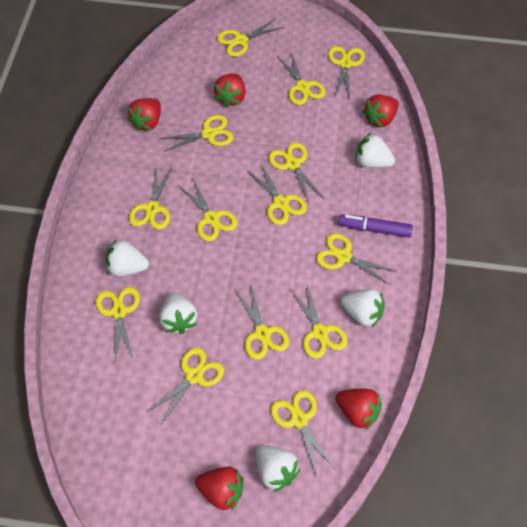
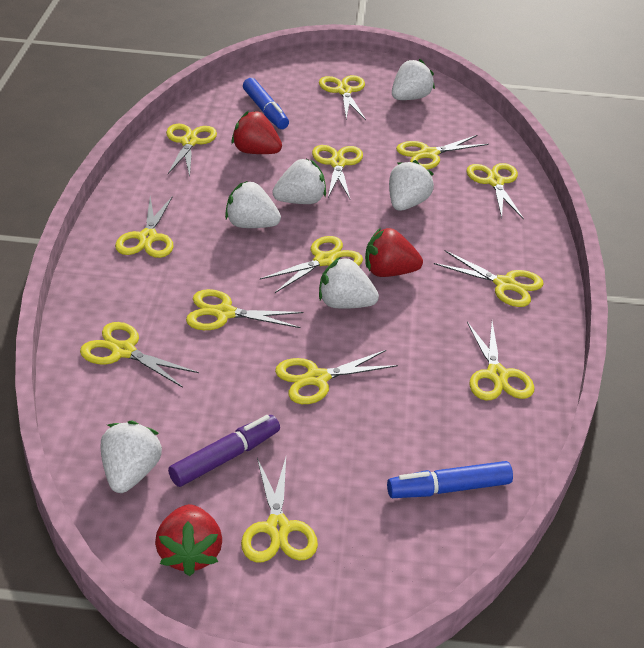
blue marker: none = 0 -> [243,78,289,129] [387,461,513,498] = 2
red strawberry: [127,98,161,131] [195,467,244,511] [214,73,246,107] [335,388,382,430] [363,94,399,128] = 5 -> [155,504,222,576] [231,111,282,154] [365,228,423,277] = 3
white strawberry: [106,239,149,276] [160,293,197,334] [256,445,300,492] [341,289,385,327] [356,133,395,168] = 5 -> [101,421,162,493] [225,181,281,228] [272,159,326,204] [319,257,379,309] [389,160,434,211] [392,59,435,100] = 6
yellow scissors: [96,287,140,364] [129,168,172,230] [147,348,224,423] [159,115,233,152] [178,178,237,241] [217,19,284,57] [235,283,289,360] [247,163,307,225] [269,142,324,203] [271,390,335,476] [277,52,326,105] [291,284,347,359] [316,233,395,285] [328,46,365,99] = 14 -> [80,322,199,388] [115,196,174,258] [166,124,217,177] [186,289,303,330] [241,458,318,563] [260,236,363,293] [275,350,398,404] [312,145,363,199] [319,75,366,120] [396,135,489,169] [434,250,544,307] [466,163,524,219] [467,322,535,400] = 13

